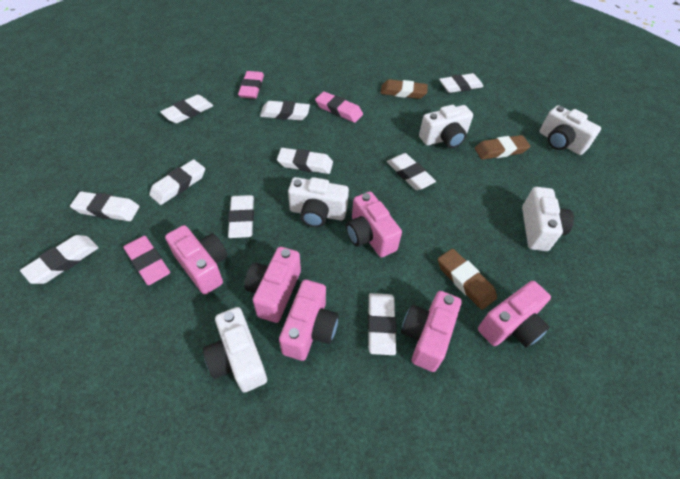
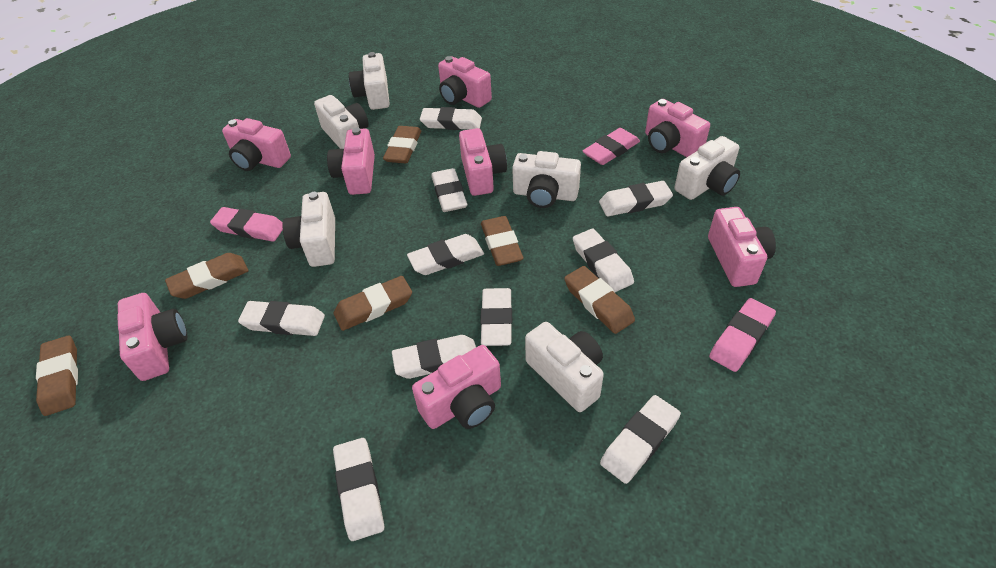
brown eraser: [380,79,428,99] [438,249,497,310] [475,135,530,160] = 3 -> [36,336,78,416] [165,253,249,299] [334,276,412,331] [383,126,421,163] [481,216,524,266] [564,266,635,334] = 6
pink camera: [165,225,228,295] [244,247,301,323] [279,280,339,361] [346,192,402,257] [401,291,461,372] [478,281,551,347] = 6 -> [117,293,187,381] [222,118,291,171] [327,128,375,195] [412,345,501,429] [438,56,492,108] [459,128,507,196] [645,99,710,157] [708,207,776,287] = 8
white camera: [203,307,267,393] [288,177,349,227] [419,105,473,148] [522,187,574,251] [539,105,601,155] = 5 -> [283,192,335,267] [314,95,369,149] [349,52,390,110] [512,151,581,208] [525,322,604,412] [674,136,740,200] = 6

